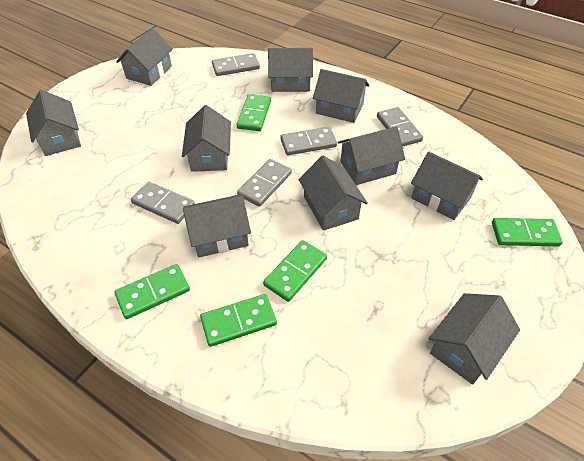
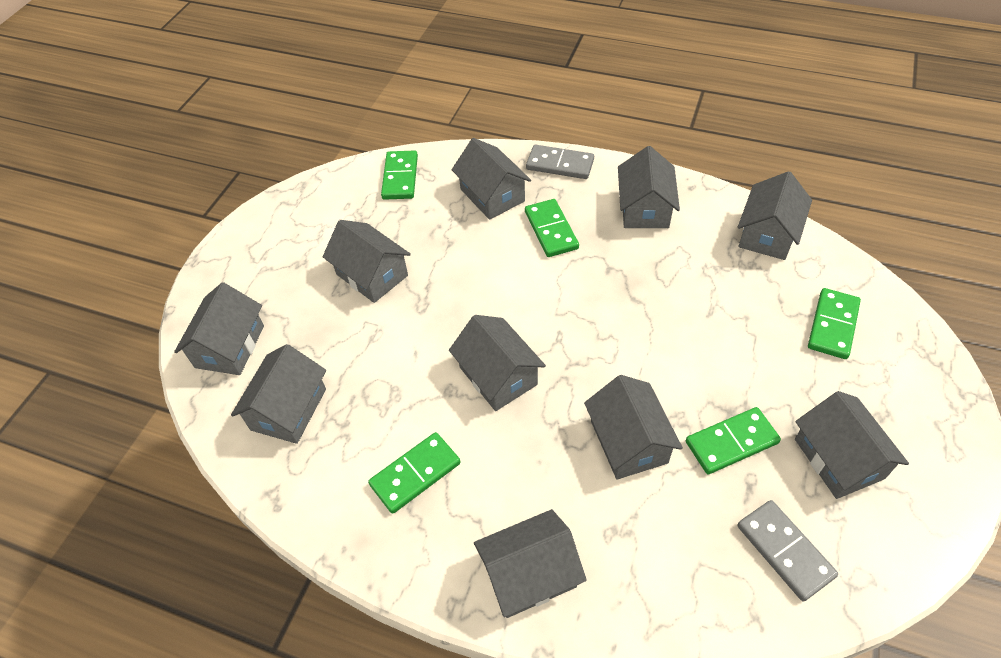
grey domino: [131,182,195,224] [212,53,260,76] [237,159,292,207] [281,127,337,155] [377,107,423,147] = 5 -> [526,145,594,179] [737,500,838,601] = 2

